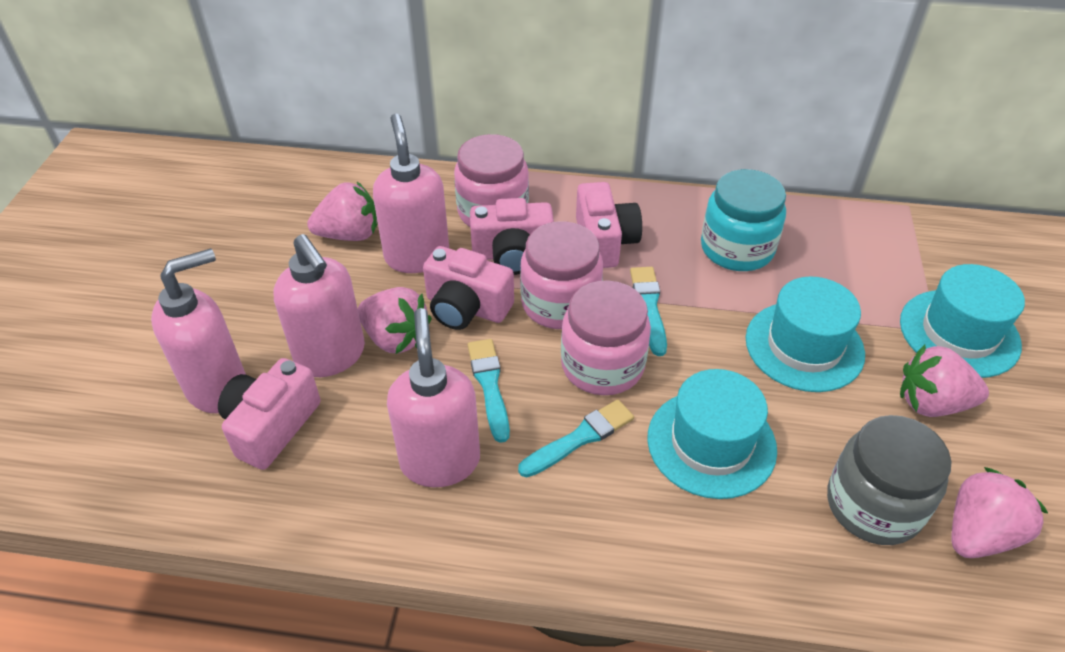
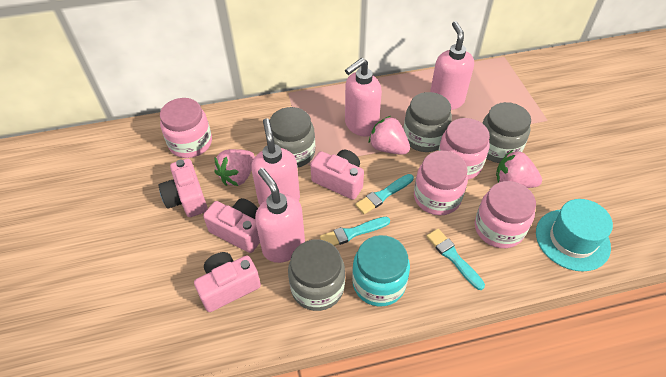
grey jar: [827,415,951,545] = 1 -> [270,107,315,168] [288,239,345,311] [404,92,452,152] [482,102,531,163] = 4
pink jar: [454,134,529,227] [520,221,603,329] [561,280,651,395] = 3 -> [160,98,212,158] [414,151,468,215] [438,118,490,180] [475,181,536,248] = 4
pink strawberry: [307,182,378,241] [358,287,432,354] [900,345,989,417] [952,467,1049,558] = 4 -> [214,149,255,186] [369,116,410,155] [496,149,542,188] = 3
turquoise hat: [647,369,777,499] [746,276,865,392] [900,264,1025,378] = 3 -> [536,199,613,271] = 1

